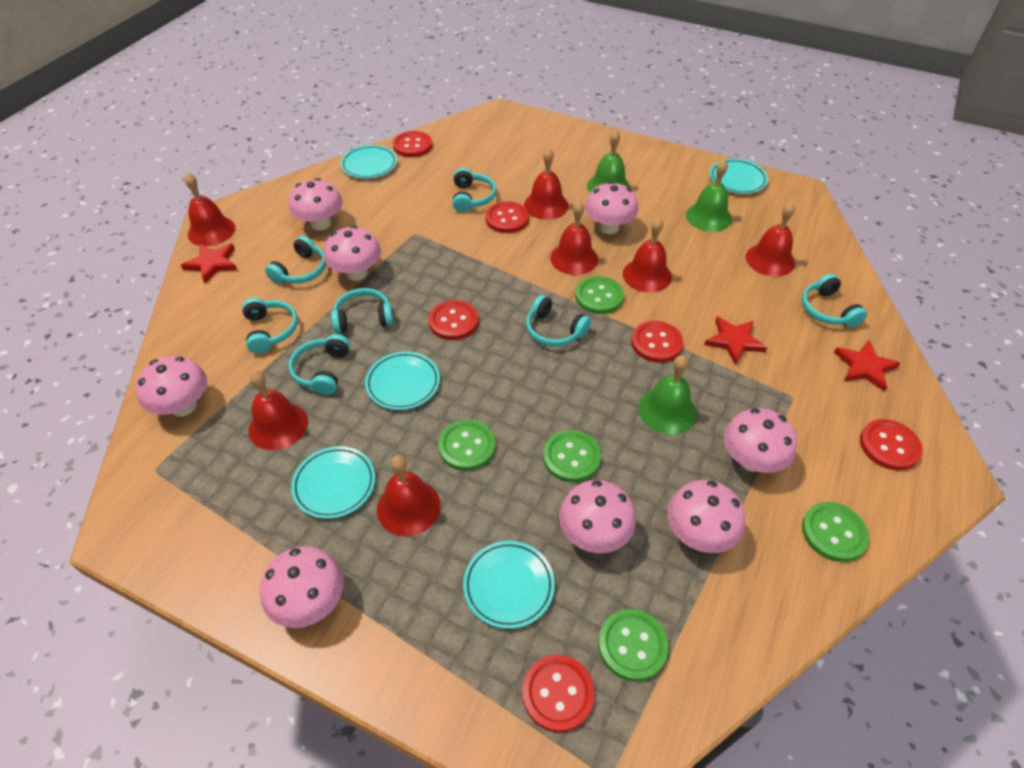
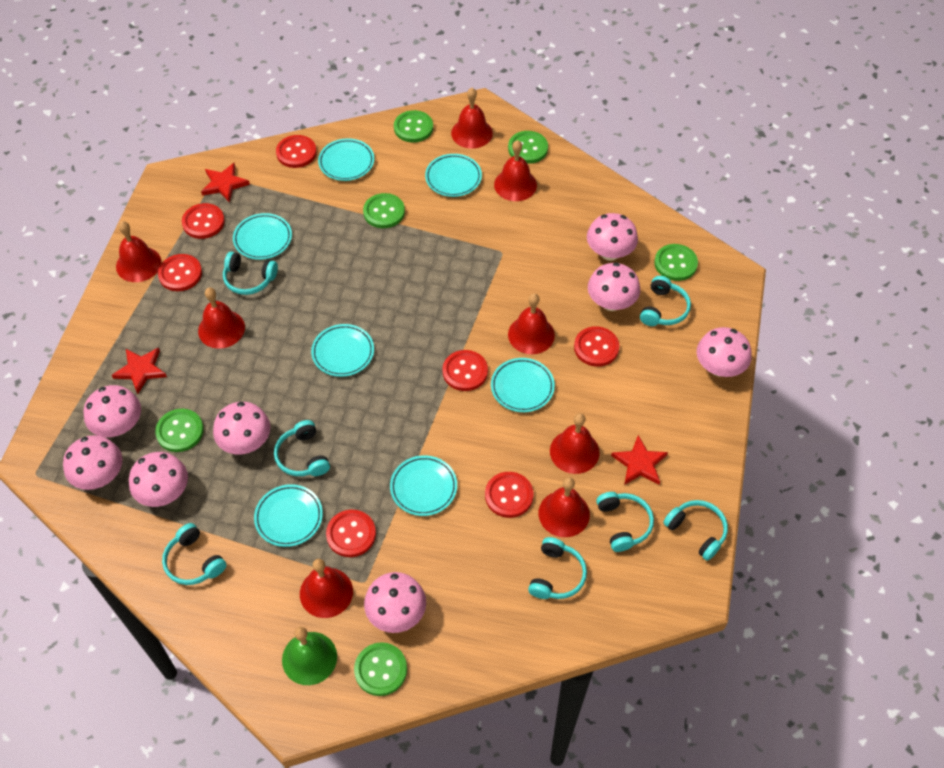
green bell: [587,130,630,193] [638,355,696,434] [686,159,732,232] = 3 -> [282,627,337,685] = 1
green button: [438,419,495,471] [543,430,601,482] [575,276,624,314] [598,609,669,681] [802,502,869,562] = 5 -> [155,409,204,452] [354,642,407,696] [363,193,405,228] [394,110,433,143] [508,131,548,164] [654,244,698,281] = 6
red bell: [185,173,235,246] [248,371,308,450] [377,455,441,536] [524,148,568,220] [550,200,598,275] [623,217,672,293] [746,202,795,277] = 7 -> [116,221,161,282] [198,288,245,349] [300,559,353,618] [451,88,493,149] [494,140,537,201] [508,293,555,354] [539,477,590,537] [550,413,600,474] = 8
red button: [393,131,432,157] [429,300,478,340] [485,201,529,233] [522,654,595,733] [631,321,683,363] [860,419,923,471] = 6 -> [158,254,202,291] [182,203,225,239] [276,135,317,168] [326,510,376,557] [442,350,488,391] [485,472,534,518] [574,326,619,367] = 7
turquoise plate: [291,446,375,519] [341,145,397,179] [365,351,440,410] [463,541,555,629] [710,159,768,194] = 5 -> [233,213,292,260] [254,484,323,547] [311,324,374,377] [318,138,374,181] [390,455,457,516] [425,154,482,197] [491,358,555,412] = 7

